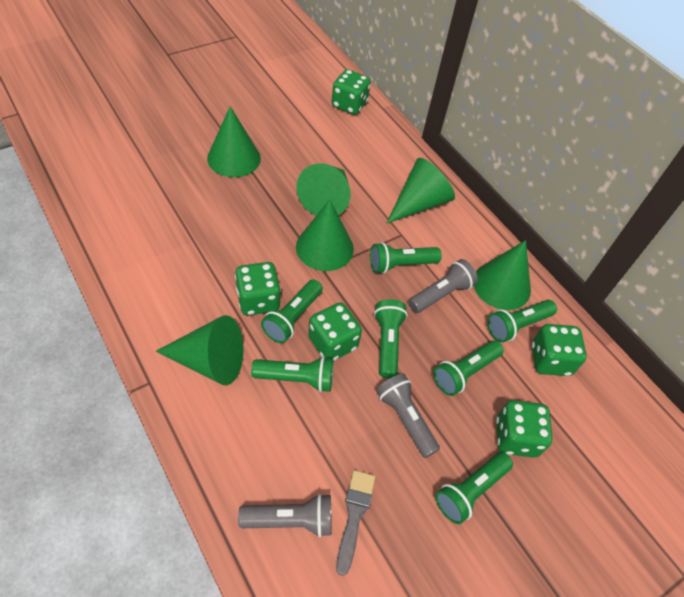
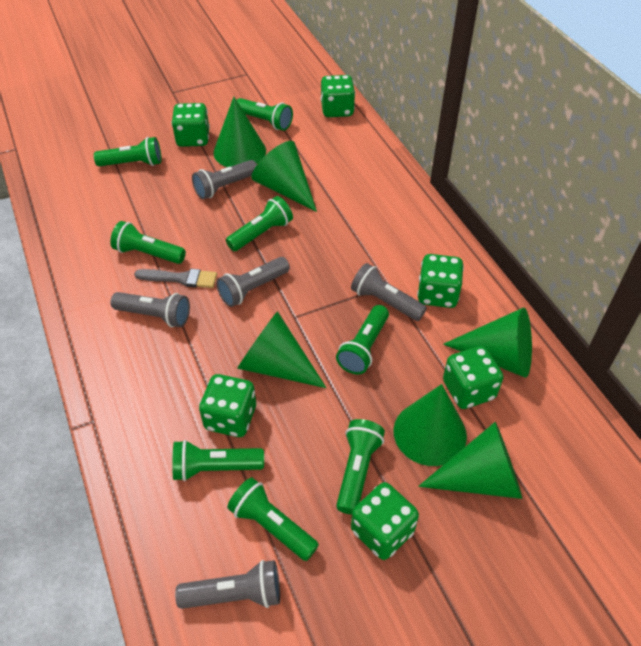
green dice: [235,262,281,316] [308,302,362,361] [332,69,371,115] [496,400,553,458] [532,324,587,376] = 5 -> [171,103,210,147] [199,374,256,437] [321,75,355,117] [351,482,419,560] [417,254,464,308] [443,346,503,409] = 6
green flashlight: [251,356,333,392] [261,280,323,343] [370,242,442,274] [374,299,408,378] [433,340,504,396] [435,452,513,524] [487,300,557,343] = 7 -> [94,137,161,167] [110,221,186,264] [172,440,264,481] [226,196,293,251] [227,477,319,561] [237,98,293,131] [336,305,389,374] [336,419,385,514] = 8
grey flashlight: [238,494,331,537] [376,373,440,458] [409,259,478,313] = 3 -> [111,292,190,327] [175,560,280,609] [192,160,257,199] [216,257,290,307] [351,263,427,321] = 5

